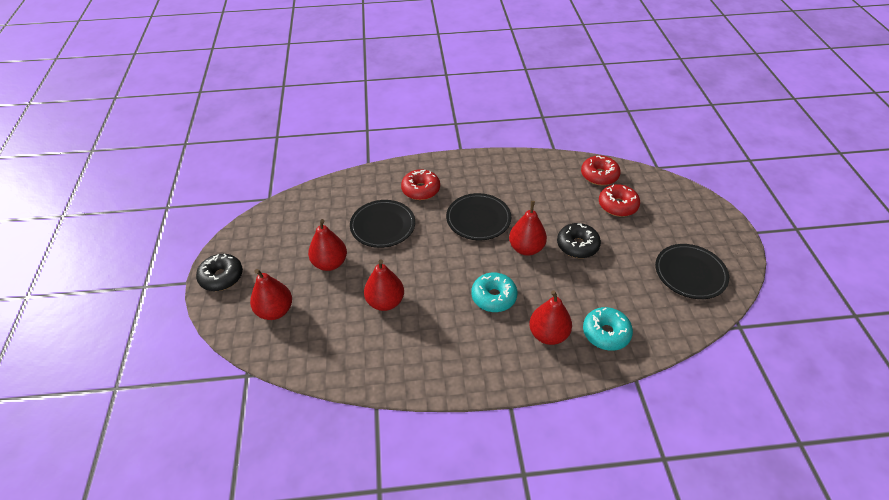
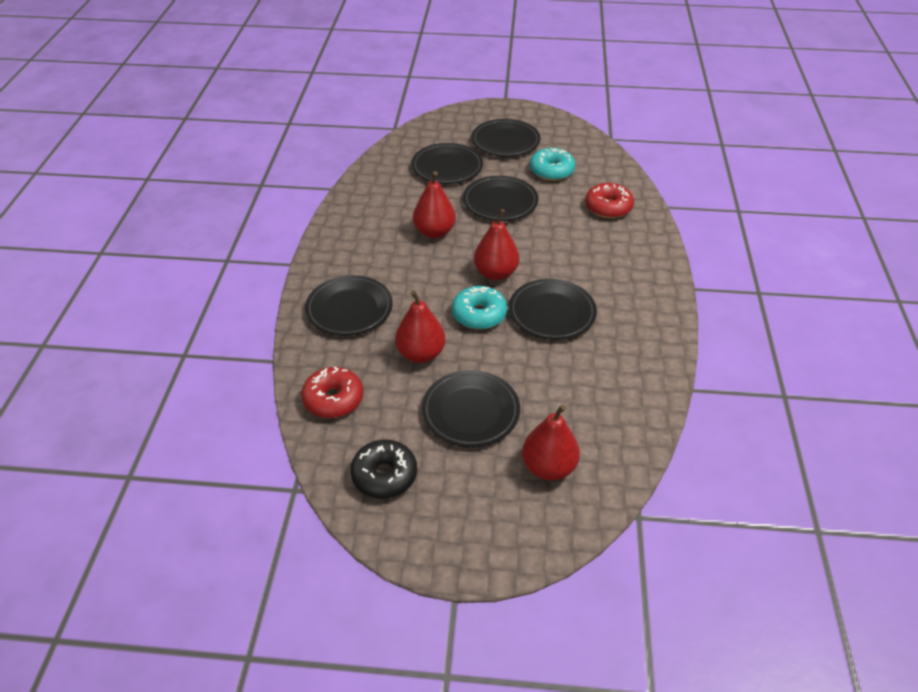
black donut: [196,254,243,291] [557,223,601,258] = 2 -> [350,439,417,499] = 1
black plate: [350,200,415,248] [446,193,511,240] [655,244,729,299] = 3 -> [305,275,393,336] [411,143,483,184] [422,370,520,447] [463,176,538,221] [472,119,540,157] [509,279,597,340] = 6
red donut: [401,169,440,200] [581,156,621,185] [599,184,640,217] = 3 -> [301,367,363,418] [585,183,634,218] = 2
red pear: [250,269,292,320] [308,219,347,271] [364,259,404,311] [509,201,547,256] [529,290,572,345] = 5 -> [395,290,446,363] [413,171,456,238] [474,209,519,280] [522,404,580,481] = 4

